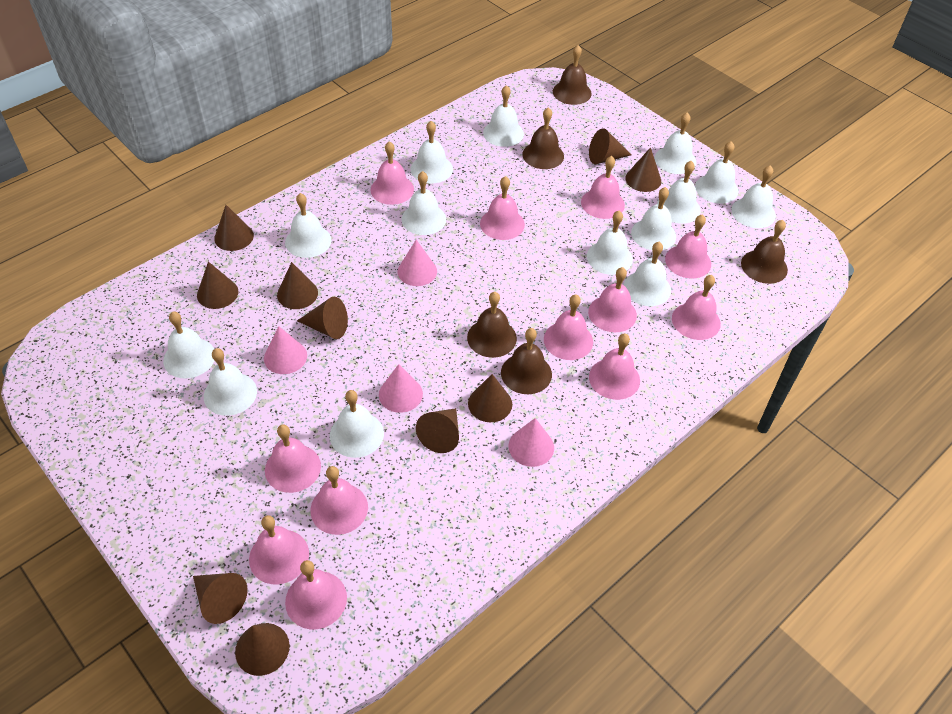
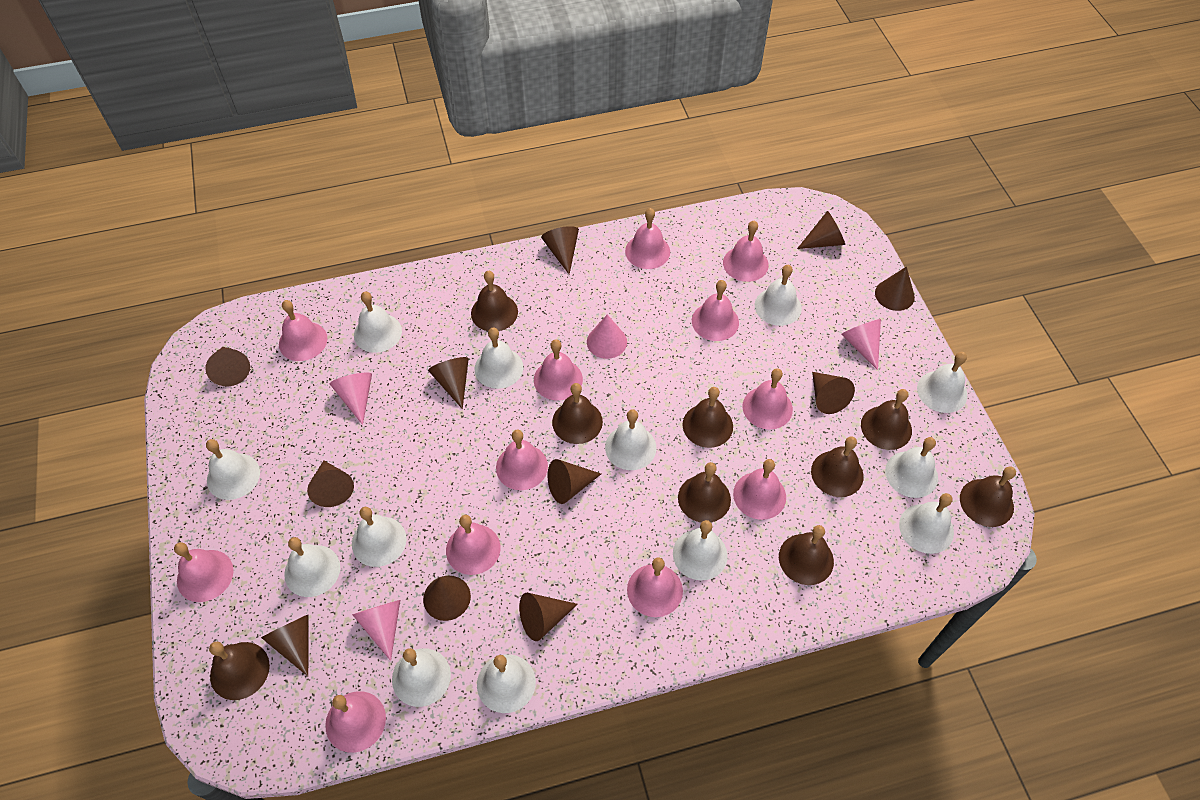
brown bell: [467,292,517,358] [501,328,552,394] [522,107,564,169] [553,45,592,105] [741,220,788,284] = 5 -> [209,642,270,700] [471,271,518,331] [552,383,603,444] [678,462,731,523] [683,387,733,448] [779,525,834,585] [811,436,864,497] [861,389,912,450] [960,466,1016,527] = 9
brown cone: [193,573,248,624] [197,261,238,309] [214,205,254,251] [235,623,290,676] [277,262,318,309] [297,297,348,339] [416,408,459,453] [468,374,512,422] [589,128,631,164] [625,147,661,192] = 10 -> [205,347,250,386] [261,615,308,676] [307,461,354,507] [423,576,471,621] [428,357,469,409] [519,593,578,641] [541,226,579,274] [548,459,601,504] [797,211,845,249] [812,372,855,414] [875,266,915,311] = 11
white bell: [163,312,215,378] [204,348,257,416] [285,193,331,258] [330,390,384,458] [402,171,446,235] [410,121,453,183] [483,85,524,147] [587,211,633,275] [624,242,671,306] [631,187,676,250] [655,112,696,174] [657,161,701,224] [695,141,739,204] [731,165,776,228] = 14 -> [206,439,260,500] [284,537,340,597] [352,507,406,567] [354,291,402,353] [392,648,451,707] [475,327,523,389] [477,654,536,713] [605,409,656,470] [673,520,728,580] [755,265,802,326] [885,437,938,498] [899,493,954,554] [917,352,967,413] = 13

